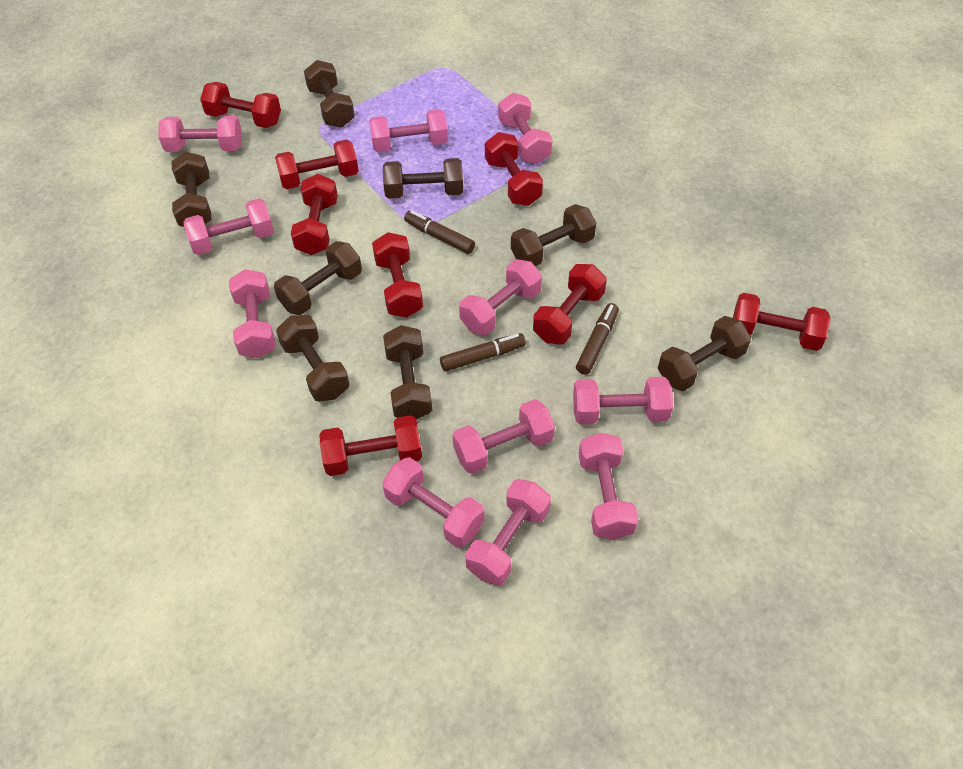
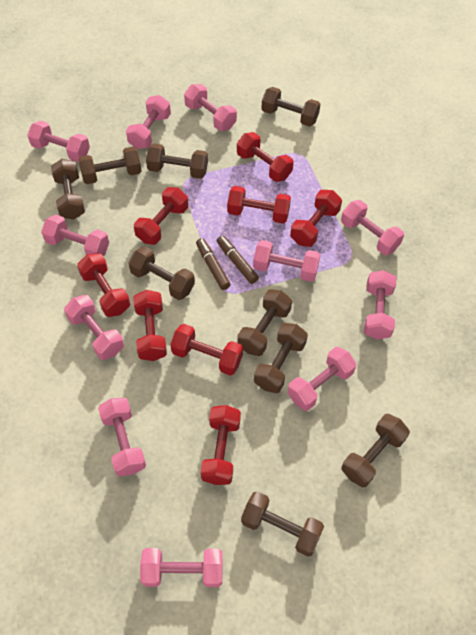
brown dumbbell: [172,152,211,227] [274,241,362,315] [276,315,350,401] [304,60,355,128] [383,158,463,199] [383,325,432,420] [511,204,596,266] [658,316,751,391] = 8 -> [51,159,85,220] [78,147,141,184] [128,246,195,300] [146,143,208,179] [237,289,292,356] [241,491,324,557] [254,323,308,393] [261,87,320,127] [342,414,410,487] = 9
brown marker: [404,211,475,254] [440,333,526,372] [576,303,619,374] = 3 -> [196,238,231,290] [217,236,259,284] = 2

